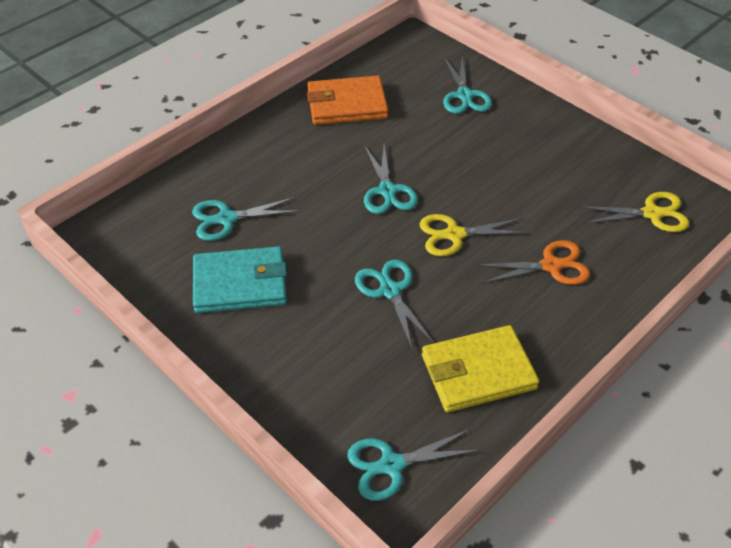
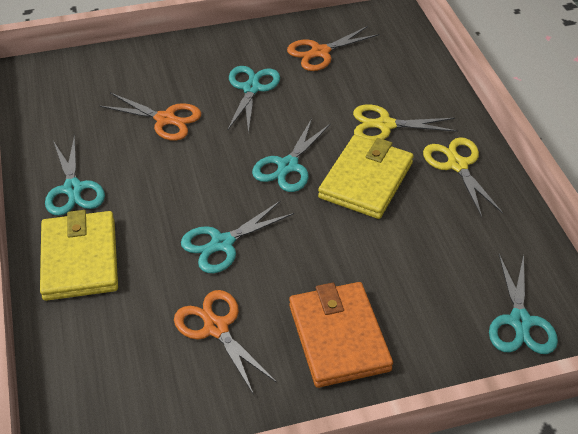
orange scissors: [476,240,590,285] = 1 -> [100,93,201,141] [174,290,277,395] [287,26,379,71] = 3
turquoise wallet: [193,246,287,313] = 1 -> none = 0
yellow wallet: [422,325,539,412] = 1 -> [40,210,118,301] [318,135,414,219] = 2

